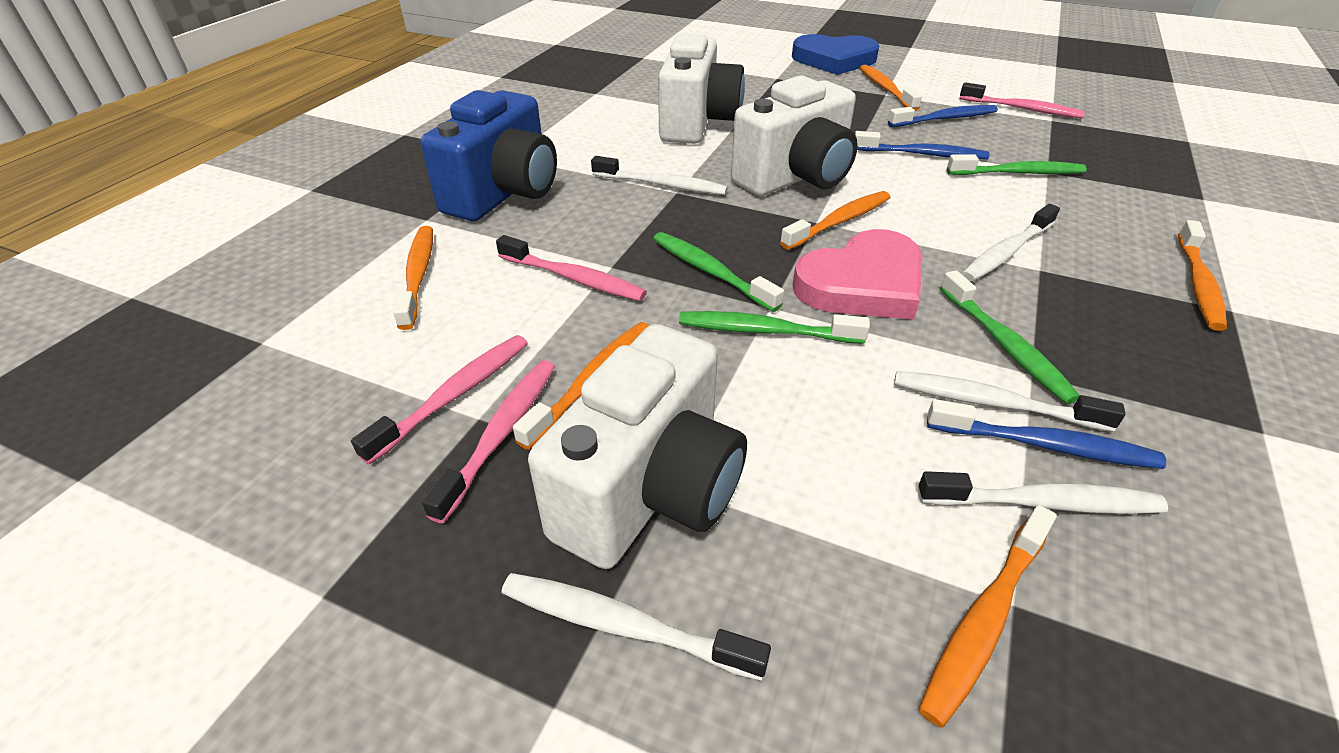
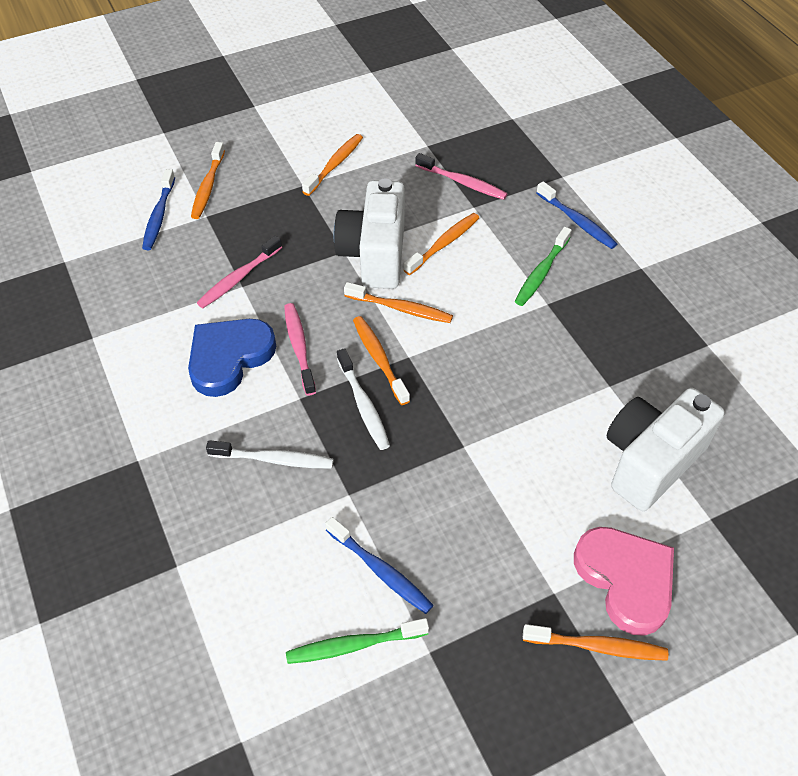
blue camera: [420,90,557,221] = 1 -> none = 0
green toothbrush: [653,232,784,312] [679,311,870,344] [940,270,1080,404] [947,154,1087,175] = 4 -> [286,618,429,664] [515,227,572,306] = 2
pink toothbrush: [351,335,528,465] [422,360,555,523] [496,235,647,301] [960,82,1085,118] = 4 -> [197,236,282,308] [284,303,316,396] [415,153,507,200] = 3
white camera: [528,324,747,569] [658,33,745,144] [731,76,858,196] = 3 -> [334,178,405,289] [606,388,725,511] = 2
white toothbrush: [502,573,771,681] [591,156,728,195] [894,371,1126,432] [918,471,1168,514] [961,204,1060,282] = 5 -> [206,440,334,469] [337,348,390,450] = 2

